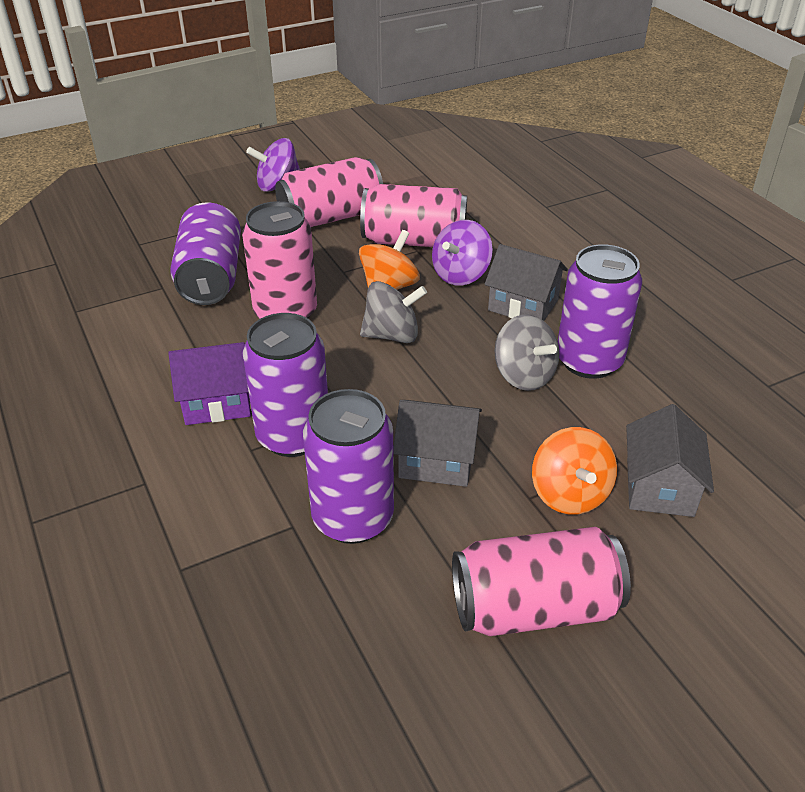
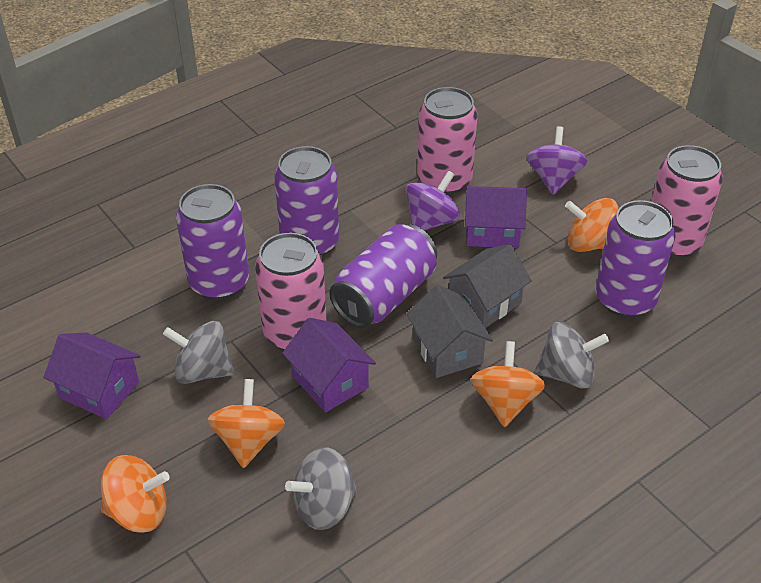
grey house: [393,400,482,487] [485,244,568,321] [626,404,714,517] = 3 -> [406,285,493,378] [443,244,532,328] = 2
grey spinning top: [360,281,427,343] [494,314,560,391] = 2 -> [163,321,234,384] [285,447,358,530] [535,322,609,388] = 3
orange spinning top: [359,230,420,290] [532,427,617,515] = 2 -> [101,455,170,533] [208,379,285,468] [470,341,545,427] [565,198,619,252] = 4
pink can: [242,201,317,319] [275,157,383,227] [360,184,467,247] [452,527,631,636] = 4 -> [255,233,327,350] [417,87,477,195] [651,145,723,258] = 3
purple house: [168,342,251,425] = 1 -> [43,332,140,419] [282,318,376,412] [465,186,527,248] = 3

